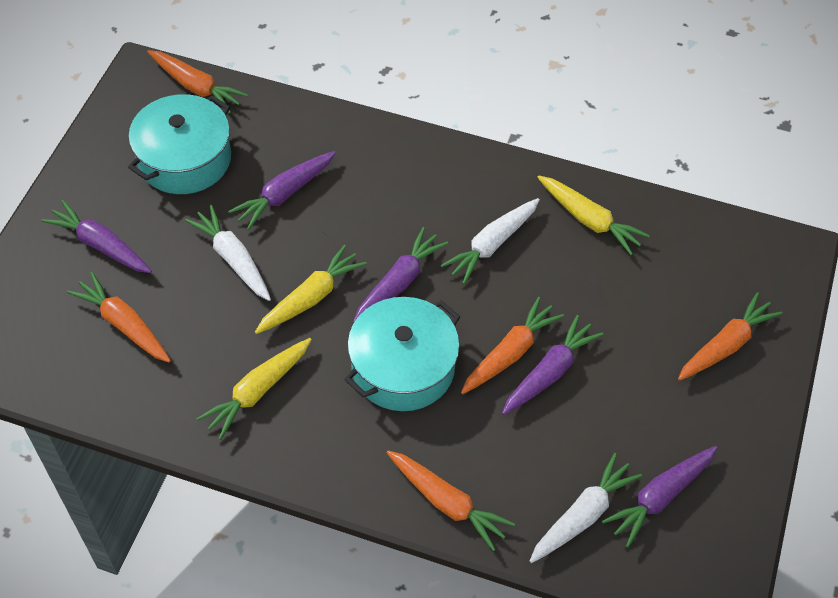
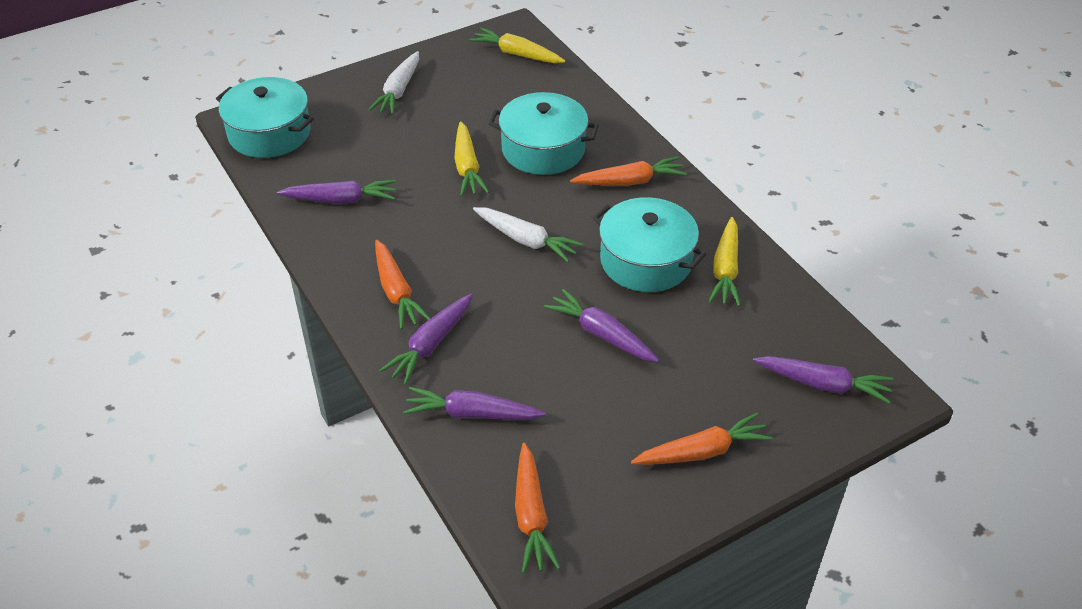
orange carrot: [67,272,171,362] [147,50,248,113] [386,450,515,551] [461,297,564,394] [678,292,782,381] = 5 -> [375,240,431,329] [515,442,561,573] [570,156,687,186] [631,413,773,465] = 4
turquoise pot: [128,94,231,194] [344,297,460,411] = 2 -> [216,77,314,158] [488,92,599,175] [593,197,706,292] = 3
white carrot: [185,205,271,301] [440,198,540,284] [530,453,642,563] = 3 -> [368,51,419,115] [473,207,583,262] = 2

